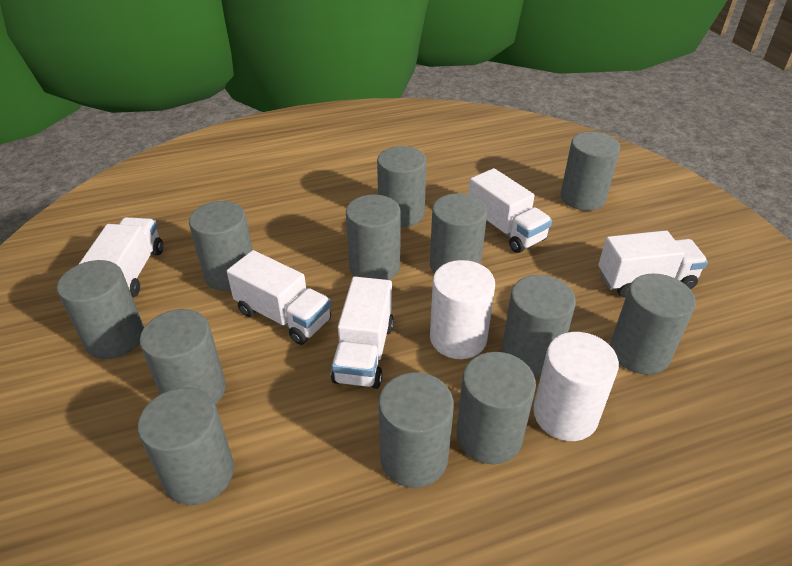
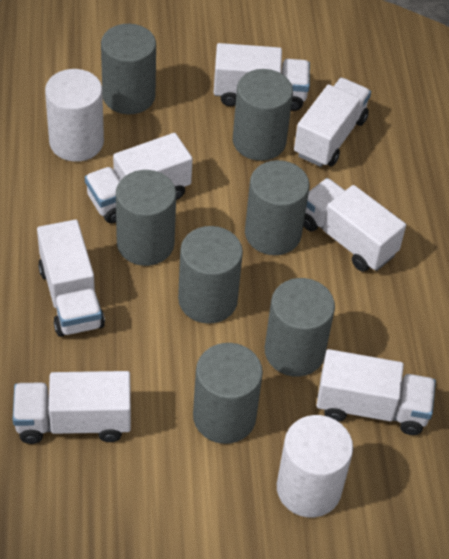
grey cylinder: [57,260,144,359] [137,387,234,505] [140,309,226,405] [189,201,253,291] [346,194,401,280] [377,146,427,227] [378,372,454,488] [430,193,487,274] [457,352,536,464] [502,275,576,376] [560,132,620,211] [610,273,696,375] = 12 -> [101,24,156,114] [116,170,176,266] [178,226,243,324] [193,343,263,444] [233,69,293,161] [245,160,310,255] [265,278,335,377] = 7
white truck: [78,217,163,297] [227,250,331,345] [331,277,394,389] [468,168,552,253] [598,230,708,297] = 5 -> [13,371,131,444] [37,220,105,337] [85,133,193,223] [213,43,310,111] [294,78,371,167] [303,178,406,272] [316,349,436,435] = 7

